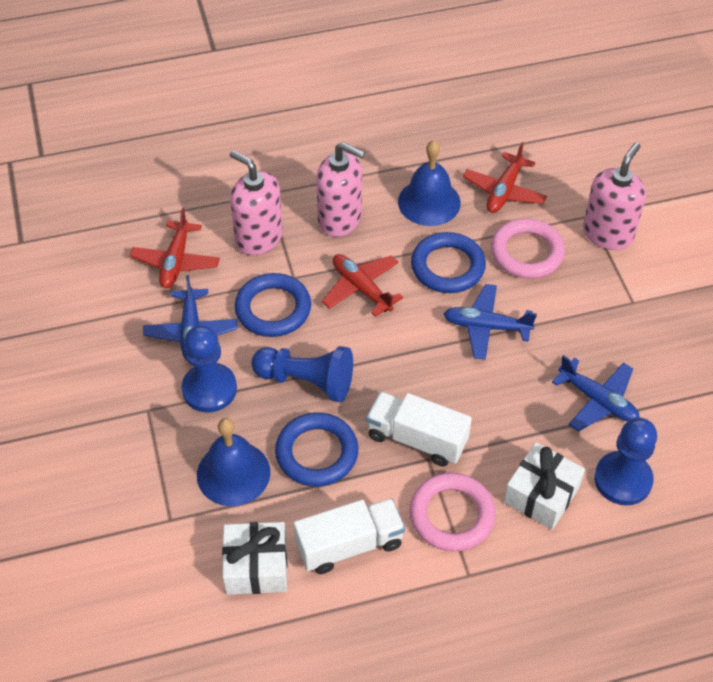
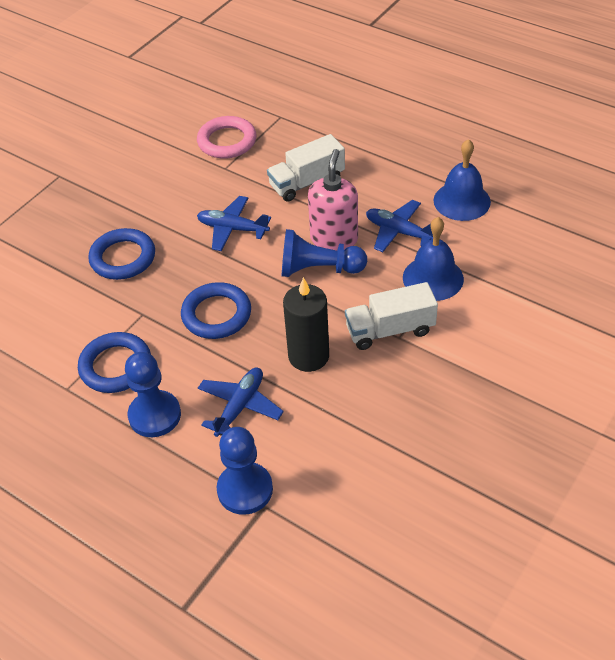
black candle: none = 0 -> [283,277,329,372] = 1
pink ring: [409,473,496,551] [491,218,565,279] = 2 -> [197,116,257,159] = 1
pink soap dispenser: [230,150,283,255] [316,142,365,237] [583,143,646,250] = 3 -> [308,149,358,251] = 1
red plane: [130,208,220,288] [322,254,403,317] [463,142,547,213] = 3 -> none = 0
white gift: [222,522,287,595] [504,442,585,530] = 2 -> none = 0

